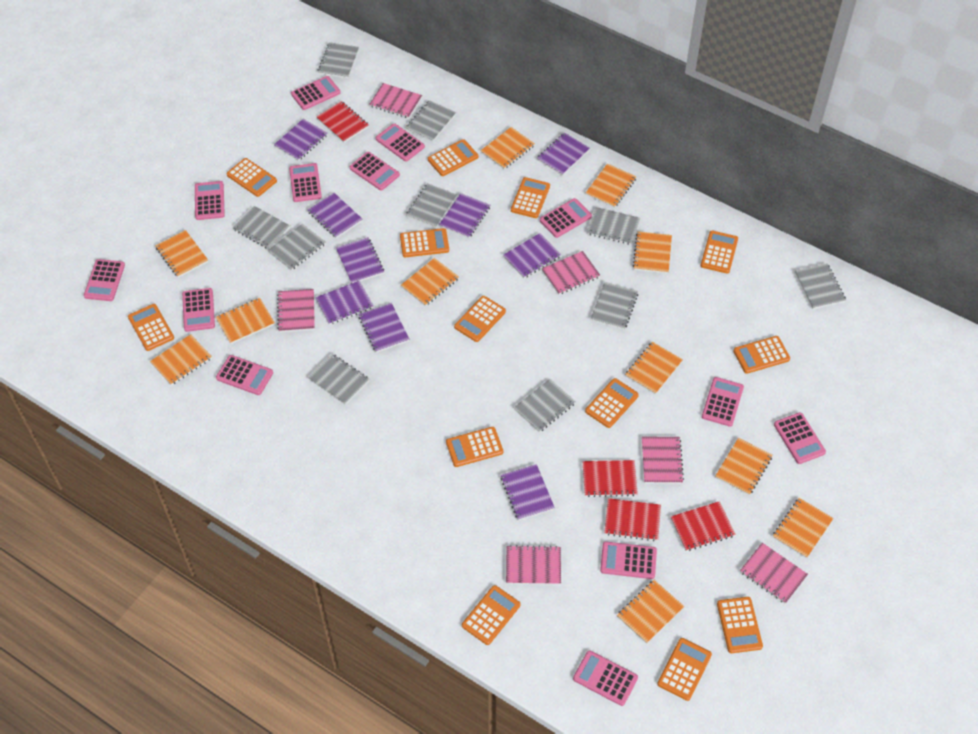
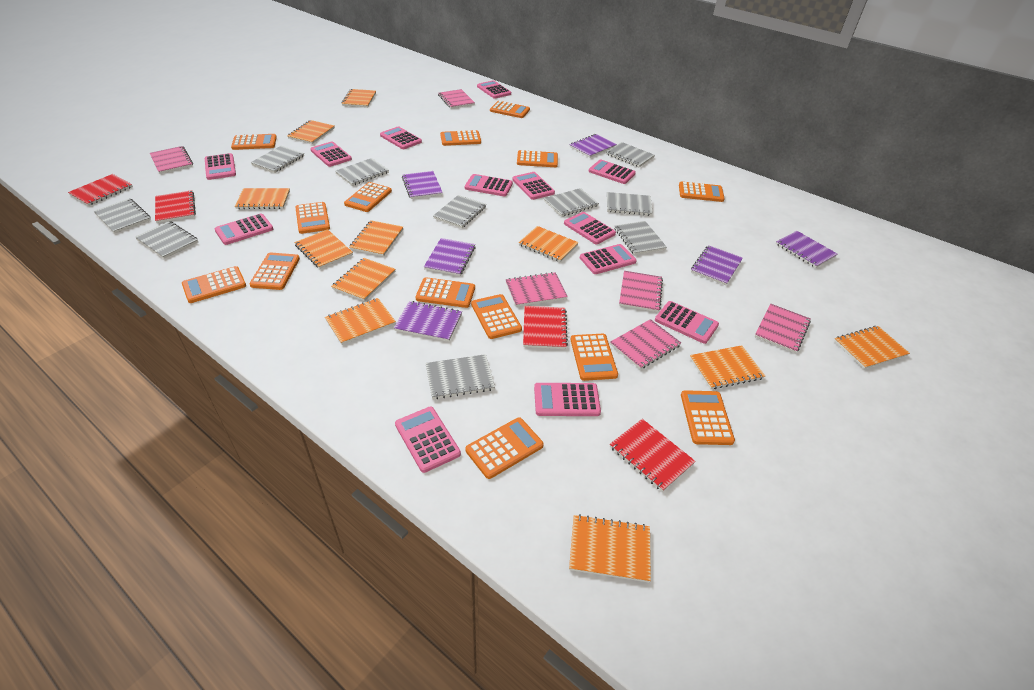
orange calculator: [128,304,174,351] [227,158,277,197] [400,228,449,257] [428,139,478,176] [446,427,503,467] [454,296,506,342] [462,585,520,645] [511,177,550,218] [585,378,639,428] [657,638,712,701] [701,231,738,274] [717,597,763,653] [734,336,790,374] = 13 -> [182,266,246,303] [231,134,277,150] [249,253,300,290] [296,202,330,234] [344,182,392,212] [416,277,475,308] [440,130,481,146] [465,417,544,479] [471,294,522,339] [490,101,530,118] [517,150,558,167] [571,334,618,381] [679,182,725,202] [681,390,735,445] = 14
purple notebook: [274,118,328,161] [308,193,362,238] [315,280,374,325] [336,237,384,283] [358,303,409,352] [439,193,490,238] [500,464,555,520] [503,233,561,278] [537,132,590,176] = 9 -> [394,301,462,342] [402,171,443,199] [424,238,476,276] [570,134,617,158] [691,245,743,285] [776,231,837,268] = 6

